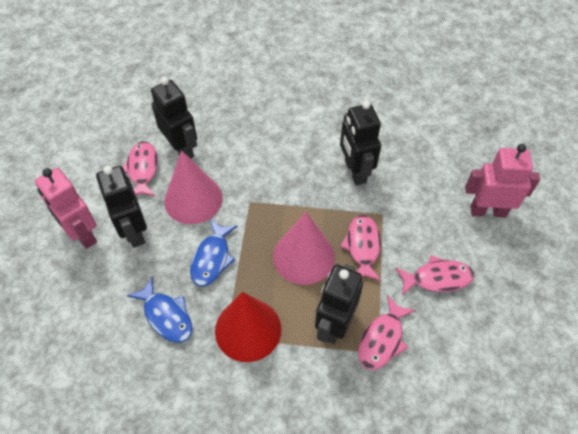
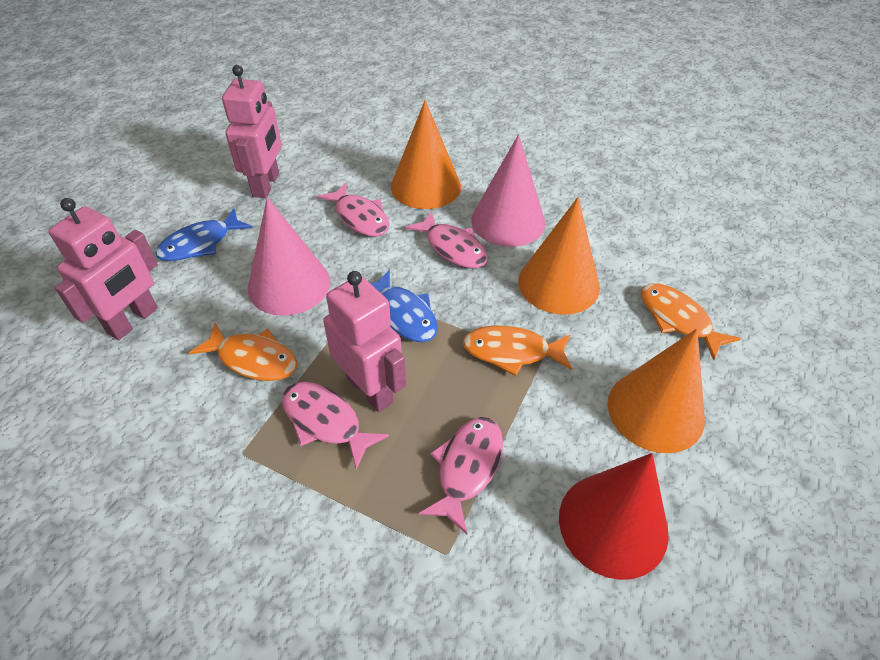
black robot: [96,166,147,248] [151,77,197,159] [315,264,363,344] [340,101,381,186] = 4 -> none = 0
orange cone: none = 0 -> [391,100,461,209] [518,197,600,315] [608,329,705,453] = 3
orange fish: none = 0 -> [189,323,298,381] [463,325,572,376] [641,283,741,360] = 3
pink robot: [35,168,97,249] [465,144,540,217] = 2 -> [49,198,158,340] [222,65,282,198] [323,271,406,412] = 3

